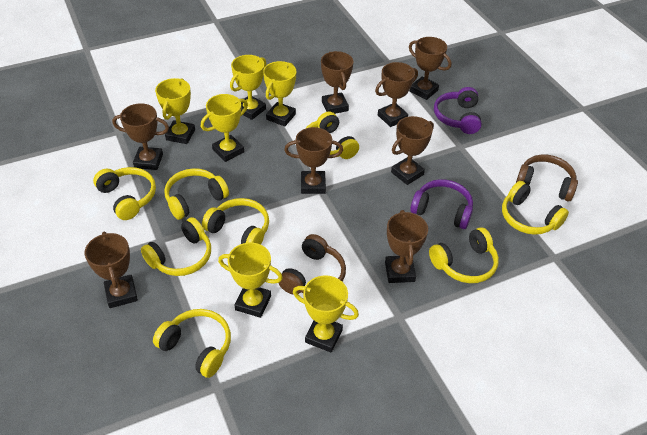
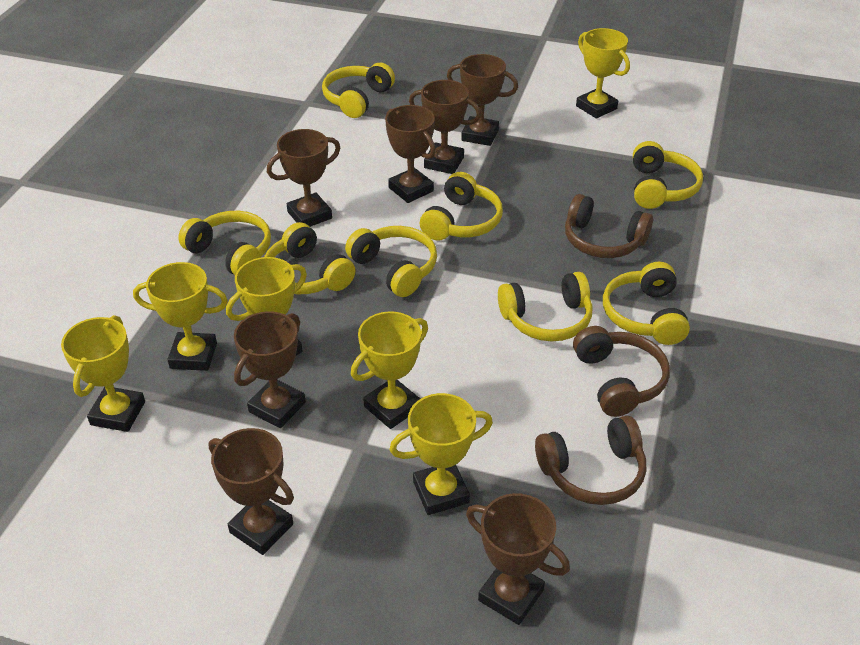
brown headphones: [278,234,346,295] [516,154,578,201] = 2 -> [535,416,646,505] [565,194,653,258] [573,326,670,417] = 3
brown trophy: [85,232,138,308] [112,103,169,170] [284,127,343,194] [321,51,353,114] [375,62,418,127] [385,210,428,283] [391,116,434,185] [409,37,451,100] = 8 -> [209,428,294,555] [234,311,306,428] [267,129,340,227] [385,105,436,203] [409,80,481,174] [447,54,518,146] [466,493,570,625] = 7
purple headphones: [410,179,473,229] [434,87,482,134] = 2 -> none = 0

